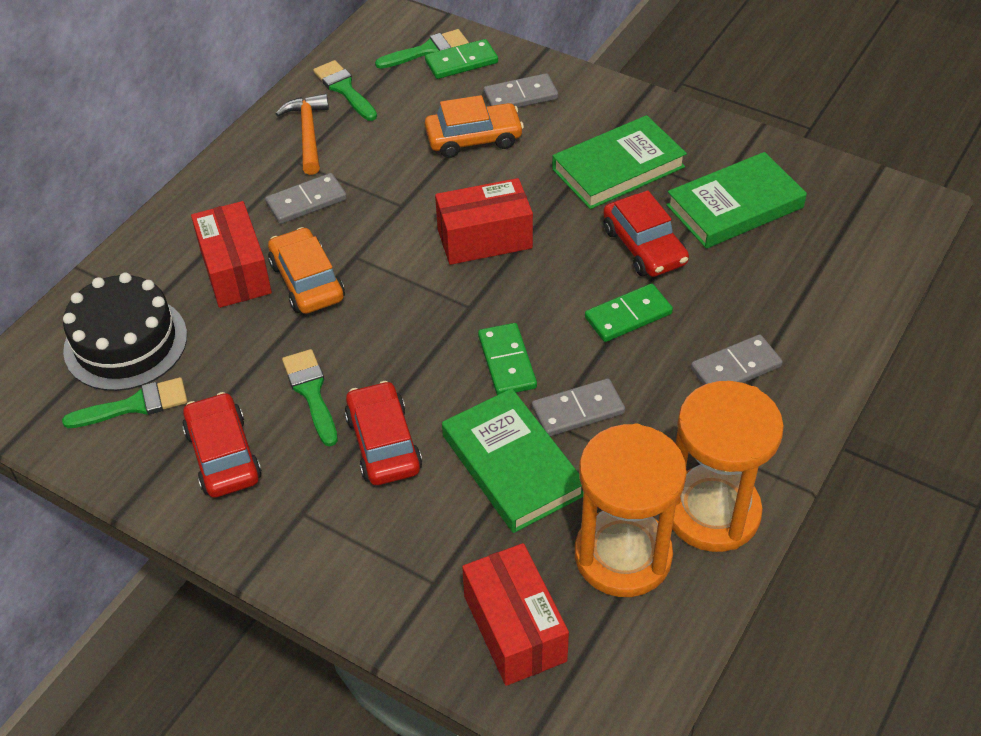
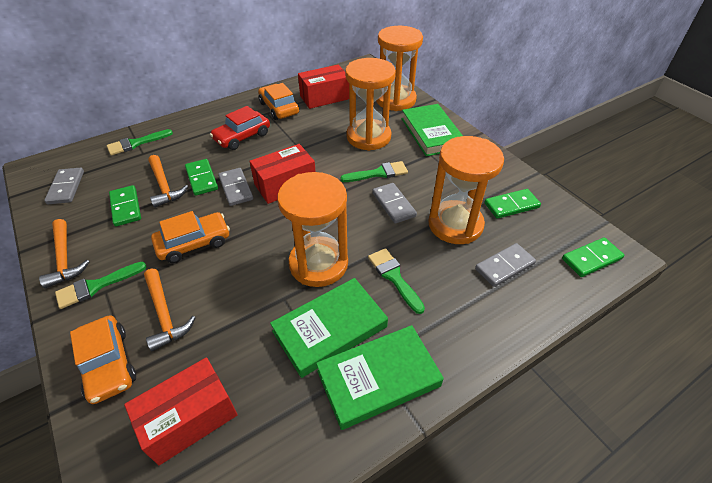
black cake: [63,273,187,391] = 1 -> none = 0
green domino: [425,39,498,79] [478,323,537,395] [585,284,673,342] = 3 -> [109,185,141,226] [185,159,218,196] [485,189,541,219] [562,237,625,277] = 4
orange car: [268,227,345,314] [425,95,524,158] = 2 -> [70,315,136,404] [151,211,230,263] [258,83,299,120] = 3
orange hammer: [276,94,329,175] = 1 -> [39,219,90,289] [144,269,196,352] [149,155,188,208] = 3
orange hourglass: [575,424,687,597] [672,381,784,552] = 2 -> [277,172,348,287] [345,58,396,151] [376,26,423,111] [428,136,504,244] = 4
red car: [182,392,262,498] [344,381,422,485] [603,190,689,277] = 3 -> [210,106,270,150] = 1

